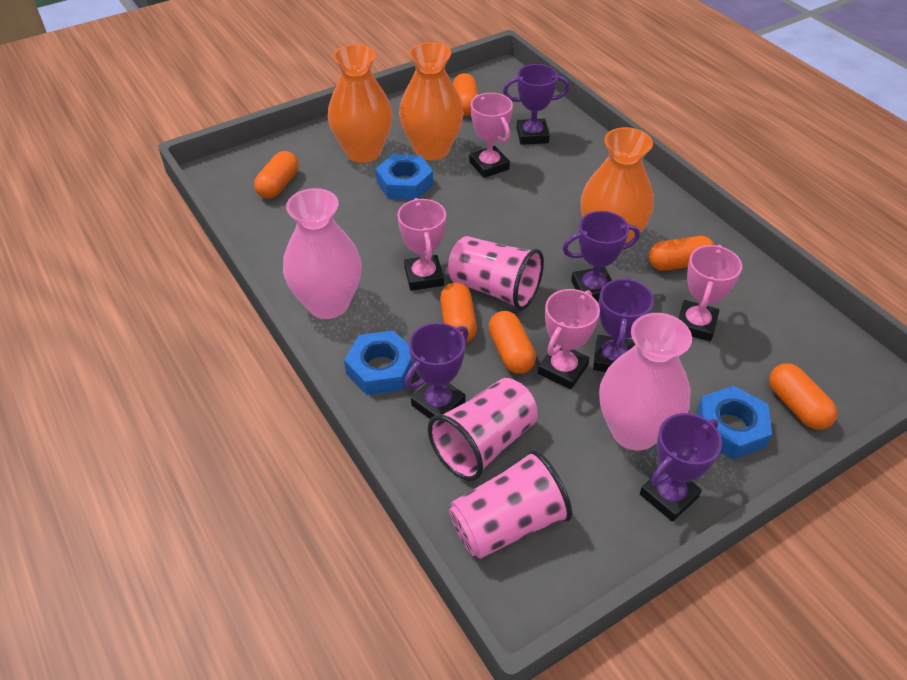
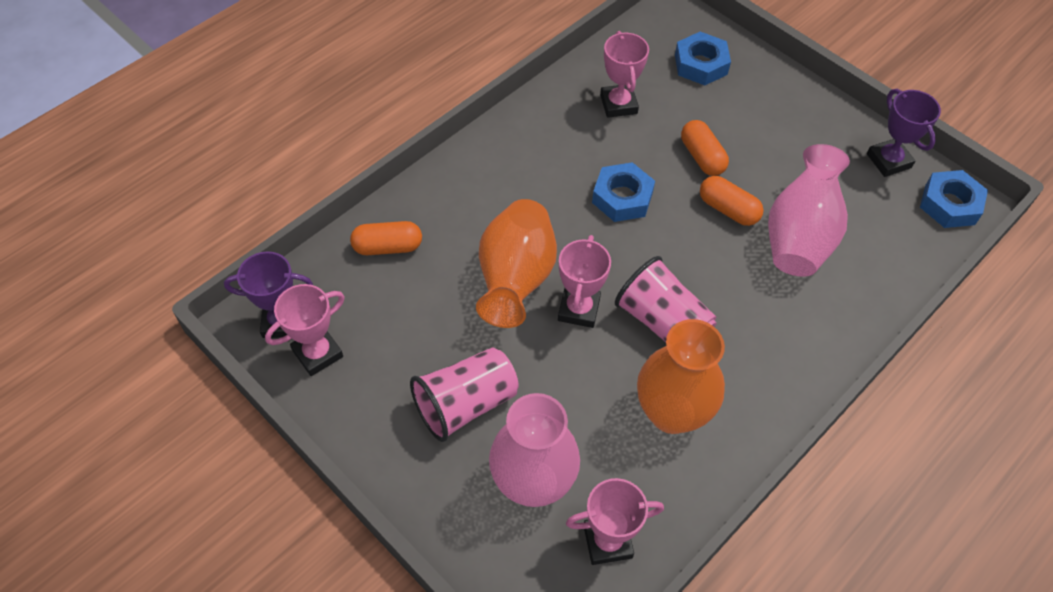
orange capsule: [254,151,299,199] [440,283,477,343] [453,73,478,116] [488,311,536,374] [649,236,715,271] [769,363,837,430] = 6 -> [350,221,422,255] [681,120,729,176] [700,176,764,226] = 3
orange vase: [328,44,393,163] [399,42,464,160] [581,127,654,252] = 3 -> [476,199,557,328] [637,319,725,434] = 2
pink cup: [428,378,538,481] [448,236,544,311] [449,449,572,559] = 3 -> [410,348,519,442] [615,256,717,342] = 2
purple trophy: [405,323,469,419] [503,64,570,145] [562,211,640,301] [593,277,654,372] [640,413,722,522] = 5 -> [224,252,313,338] [867,89,941,177] = 2

